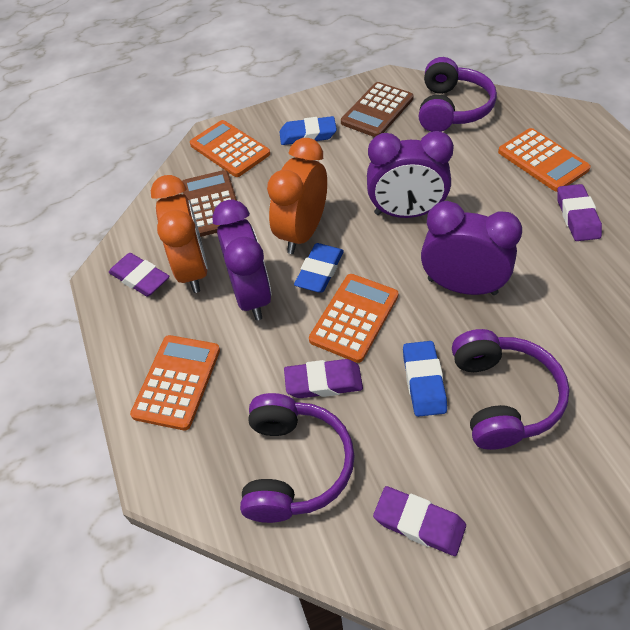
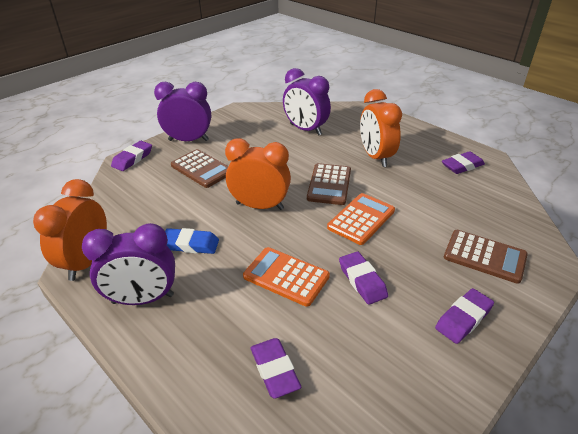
blue eraser: [280,116,337,145] [294,243,344,292] [403,341,447,417] = 3 -> [165,228,219,254] = 1
brown calculator: [183,170,237,237] [341,82,414,137] = 2 -> [171,149,228,188] [307,163,351,205] [444,230,528,284] = 3
orange calculator: [130,335,220,431] [190,120,270,177] [309,274,398,363] [498,128,591,192] = 4 -> [243,247,330,307] [327,193,395,245] = 2
orange clock: [151,175,208,293] [267,138,327,254] = 2 -> [33,179,107,281] [225,138,291,210] [360,89,402,167] = 3
purple eraser: [109,253,169,297] [284,359,363,398] [373,486,466,556] [557,184,602,241] = 4 -> [111,141,152,171] [251,338,301,399] [339,251,388,305] [435,288,494,344] [442,151,485,174] = 5
purple headphones: [240,393,355,523] [419,57,497,132] [452,329,570,450] = 3 -> none = 0

